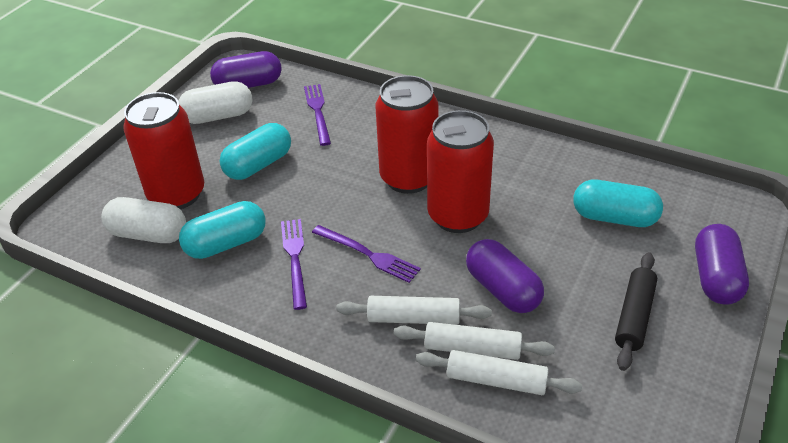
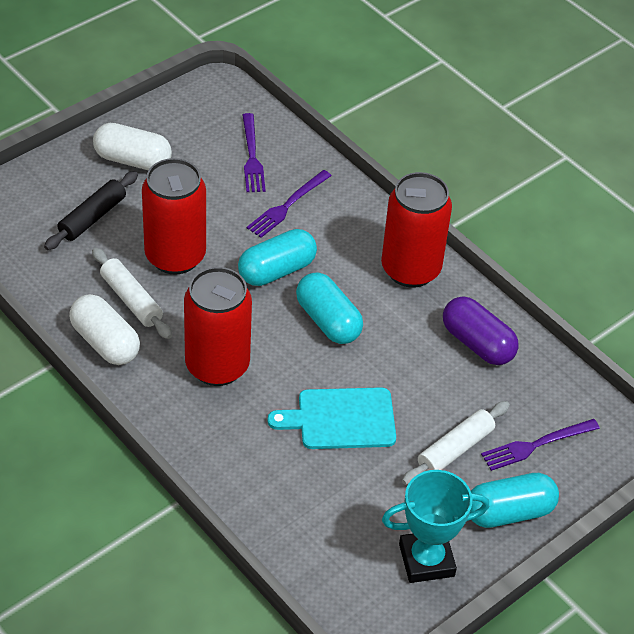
purple capsule: [210,51,282,88] [466,239,544,313] [695,224,749,305] = 3 -> [443,296,519,365] = 1
turquoise cutting board: none = 0 -> [267,387,396,449] = 1
turquoise trophy: none = 0 -> [382,470,489,583] = 1
white rolling pin: [336,296,492,325] [394,322,555,360] [416,350,582,395] = 3 -> [92,247,172,339] [402,401,510,485] = 2

